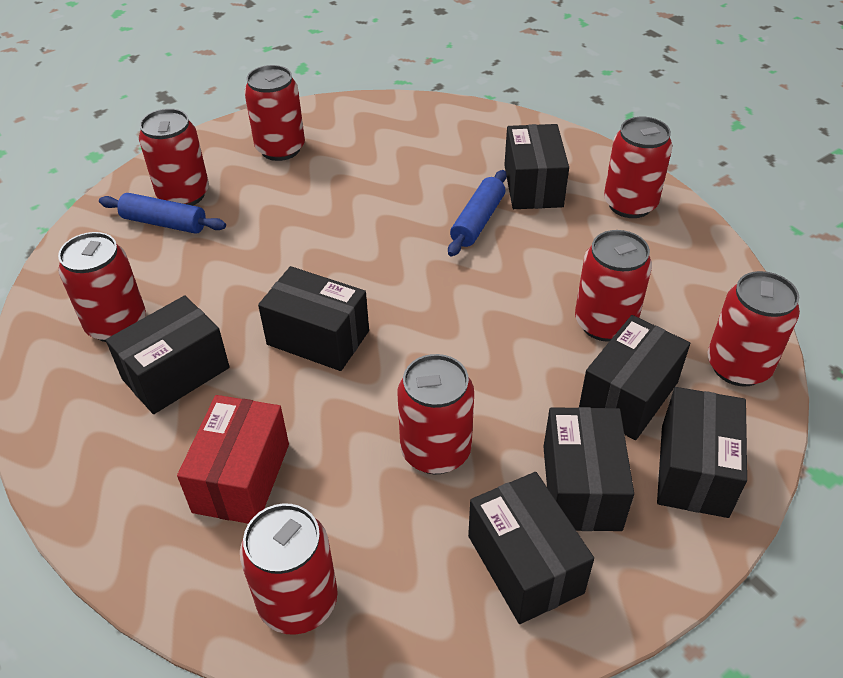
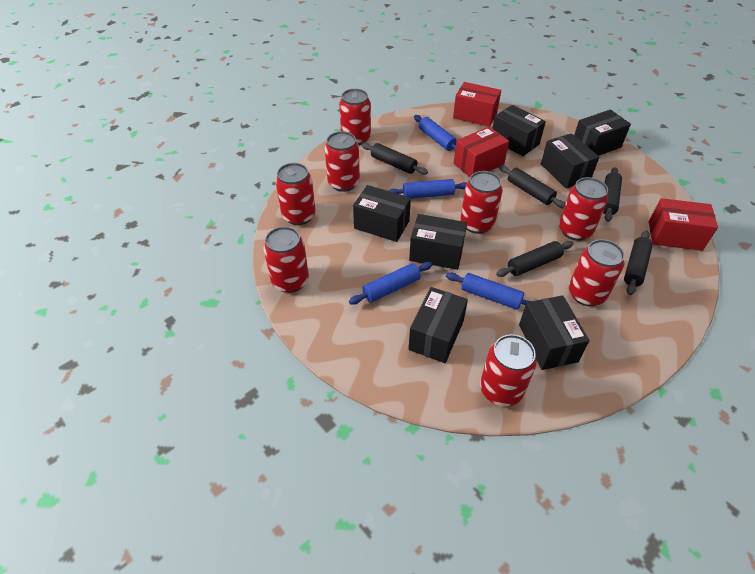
black rolling pin: none = 0 -> [361,143,428,175] [496,241,574,277] [499,165,565,208] [603,167,622,222] [624,230,653,295] = 5
blue rolling pin: [99,193,226,234] [448,170,507,256] = 2 -> [349,262,433,305] [388,179,466,199] [414,115,457,151] [446,272,531,310] = 4
red box: [177,395,289,524] = 1 -> [453,82,501,127] [454,127,509,177] [649,198,718,251] = 3

